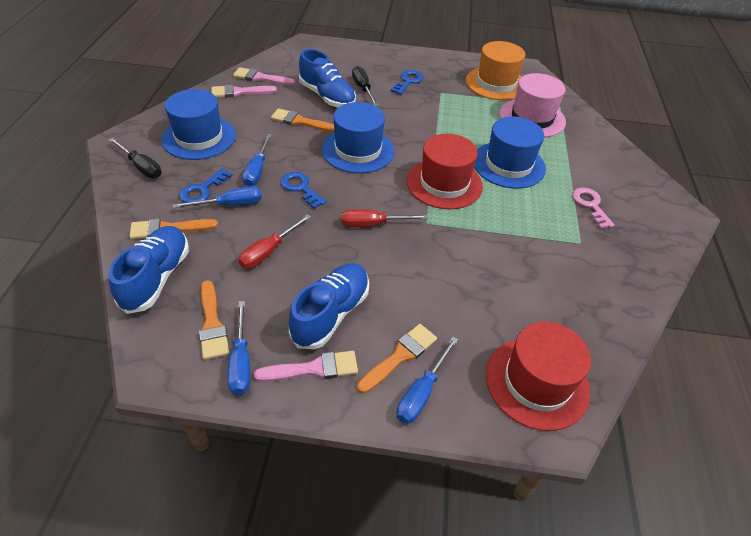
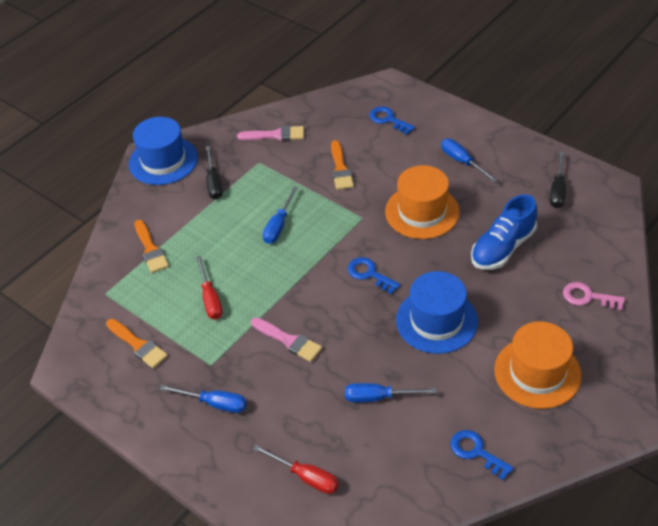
blue hat: [161,89,236,160] [322,102,394,173] [474,116,546,189] = 3 -> [129,117,198,185] [396,271,478,354] = 2
blue shoe: [108,226,189,314] [289,263,369,349] [299,49,356,107] = 3 -> [471,195,537,270] = 1
orange brush: [129,219,218,239] [199,280,229,360] [271,108,334,132] [357,324,437,394] = 4 -> [106,319,168,368] [134,220,169,273] [331,140,354,190] = 3
orange hat: [466,41,525,100] = 1 -> [385,165,460,239] [494,321,582,409] = 2
pink brush: [211,85,277,98] [233,67,295,85] [254,351,358,382] = 3 -> [237,126,304,141] [251,317,322,362] = 2
pink hat: [499,73,566,137] = 1 -> none = 0
red hat: [407,134,483,209] [486,322,591,431] = 2 -> none = 0

